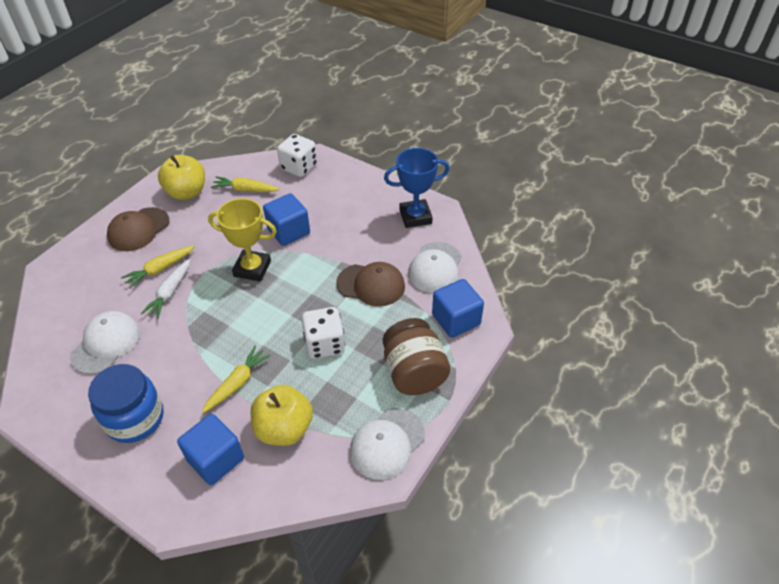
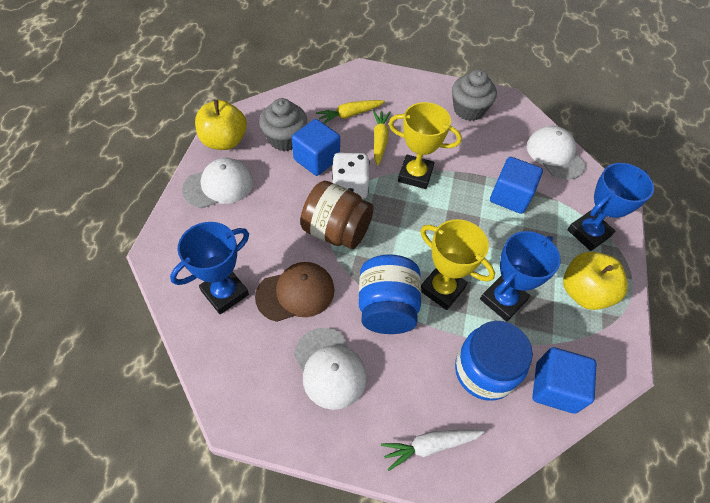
blue jar: [88,364,164,443] = 1 -> [359,254,421,334] [455,321,533,400] = 2
blue trophy: [384,148,450,228] = 1 -> [170,222,249,314] [480,231,561,322] [567,163,654,251] = 3
brown cap: [107,207,169,251] [336,262,405,306] = 2 -> [255,262,335,322] = 1
grey cupcake: none = 0 -> [259,98,307,151] [452,70,497,121] = 2
white dice: [277,134,317,177] [302,307,345,359] = 2 -> [332,153,370,199] = 1
yellow carrot: [121,246,195,289] [202,346,271,413] [211,176,280,192] = 3 -> [316,100,385,124] [373,110,390,166] = 2
yellow trophy: [208,198,277,282] = 1 -> [389,102,462,189] [420,219,495,310] = 2

